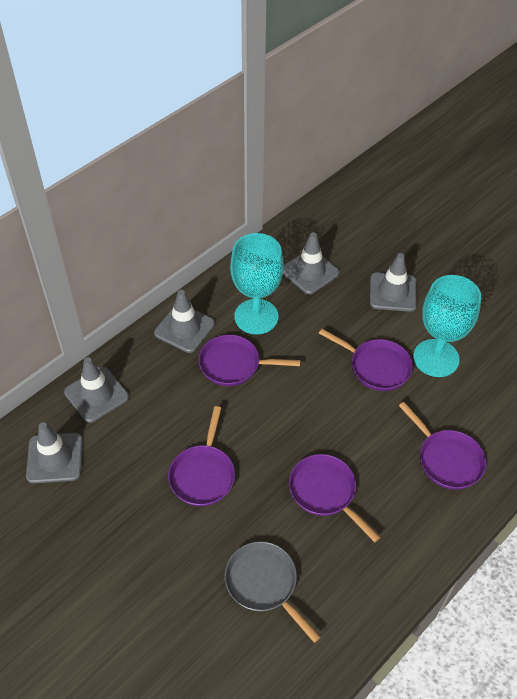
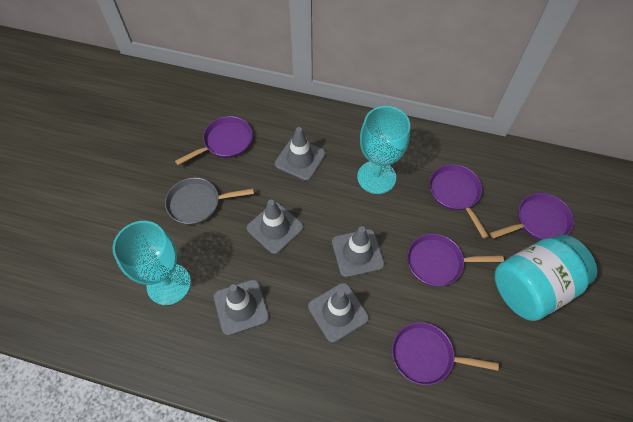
turquoise jar: none = 0 -> [495,235,598,321] = 1

